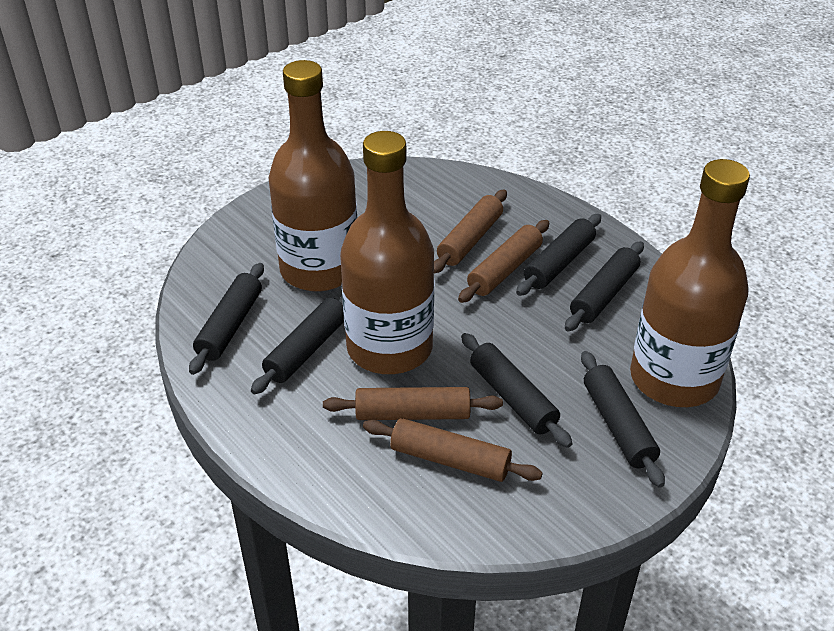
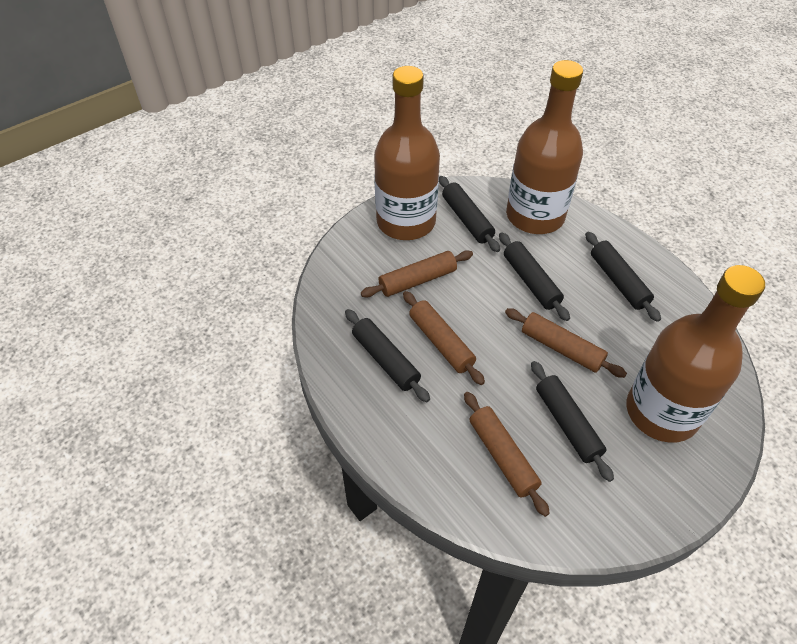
black rolling pin: [189,263,264,375] [251,296,344,395] [461,333,573,448] [516,214,601,296] [565,241,644,331] [581,351,665,488] = 6 -> [345,309,430,402] [439,176,500,252] [499,232,570,321] [531,361,614,482] [585,231,661,322] = 5

